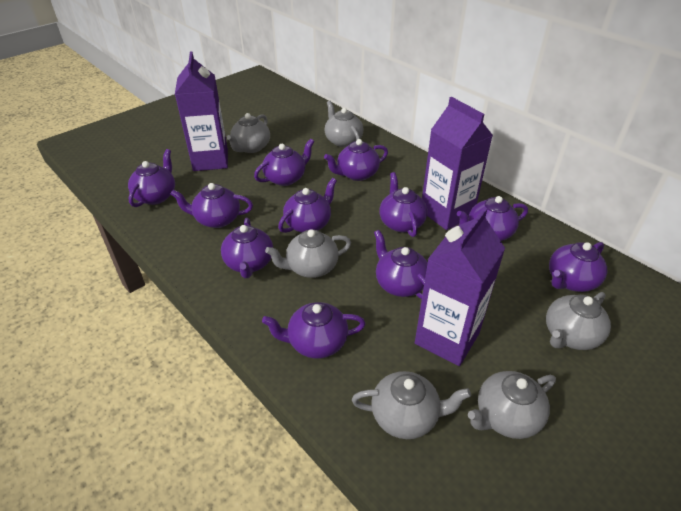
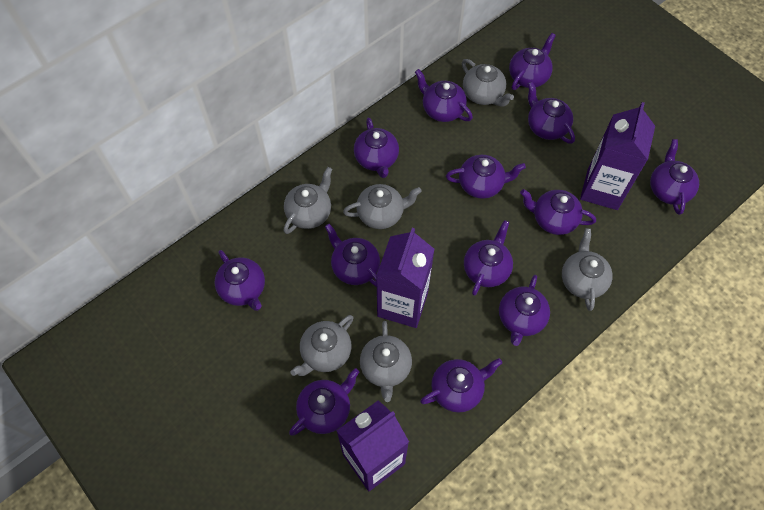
purple teapot: [128,149,175,207] [171,183,253,228] [221,218,273,278] [254,139,314,186] [262,302,366,359] [278,178,337,233] [324,139,388,181] [374,230,428,299] [379,172,427,237] [457,196,528,241] [549,242,607,292] = 11 -> [215,250,265,311] [289,368,359,436] [325,224,380,287] [354,118,399,178] [415,69,473,122] [420,358,502,413] [446,155,526,199] [464,220,513,296] [499,275,550,346] [509,33,556,90] [520,189,596,235] [528,82,575,144] [650,139,699,215] = 13

